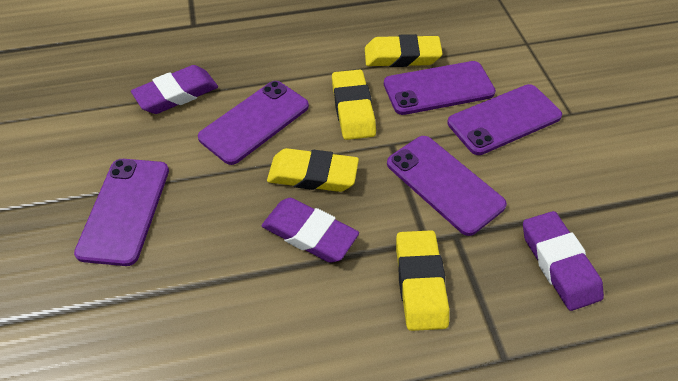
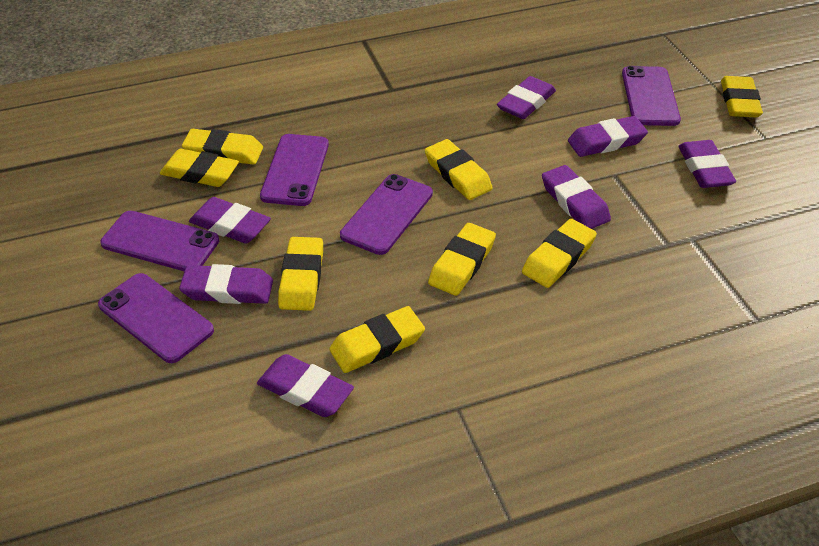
purple eraser: [131,65,218,114] [262,198,359,263] [523,211,604,311] = 3 -> [179,264,273,304] [189,197,271,244] [257,354,354,417] [497,76,556,119] [542,165,611,229] [568,116,648,157] [678,140,736,188] = 7
yellow eraser: [267,148,359,192] [332,70,376,140] [365,34,443,67] [396,230,449,331] = 4 -> [160,149,239,187] [182,129,263,165] [278,237,323,311] [329,306,425,373] [425,139,493,200] [428,223,496,296] [522,219,597,288] [721,76,763,117] = 8

